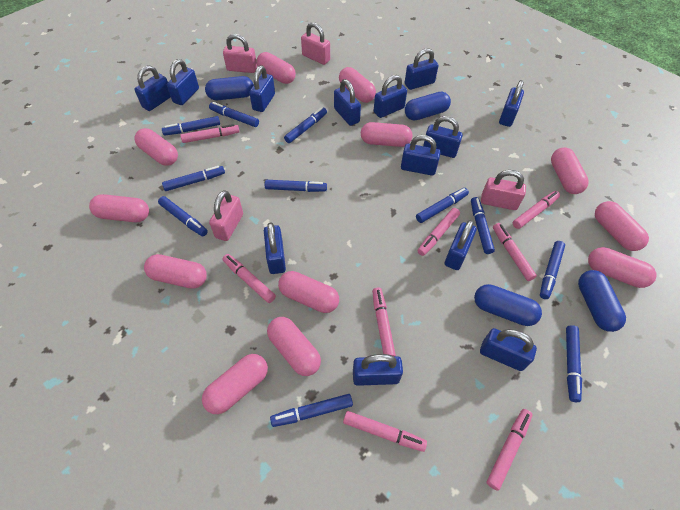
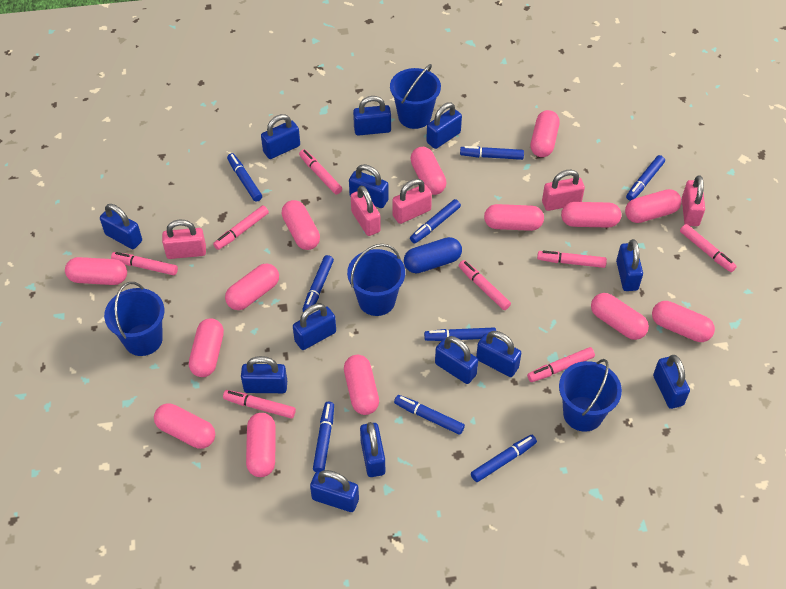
blue bucket: none = 0 -> [104,282,164,356] [347,244,405,316] [390,64,441,129] [559,359,622,432] = 4
blue capsule: [205,76,254,100] [405,91,451,121] [474,284,542,326] [578,270,626,332] = 4 -> [404,237,462,273] = 1
blue marker: [158,196,208,236] [162,116,220,135] [162,166,225,191] [209,102,259,127] [265,180,327,192] [270,394,353,427] [284,107,327,143] [416,188,469,223] [471,197,495,254] [540,241,565,299] [566,325,582,402] = 11 -> [227,153,262,202] [302,255,334,312] [313,402,334,472] [394,395,465,435] [410,199,461,244] [424,328,496,341] [460,146,524,160] [471,435,537,482] [626,155,665,201] = 9
pink capsule: [89,194,149,222] [134,128,178,166] [144,254,207,289] [202,354,268,414] [257,52,296,84] [267,317,321,376] [278,271,339,313] [339,67,376,103] [361,122,412,147] [551,148,589,194] [588,247,657,288] [595,201,649,251] = 12 -> [65,257,127,285] [154,403,215,449] [189,318,224,377] [225,264,279,310] [246,413,276,477] [282,200,320,250] [344,355,379,415] [410,147,446,195] [484,204,544,231] [531,110,560,157] [561,202,621,228] [591,293,649,340] [625,189,682,223] [652,301,715,342] = 14
pink padlock: [209,190,243,241] [223,34,257,73] [301,22,330,65] [481,170,526,210] = 4 -> [162,220,206,259] [351,185,381,236] [392,179,432,224] [542,170,585,211] [682,175,705,226] = 5

